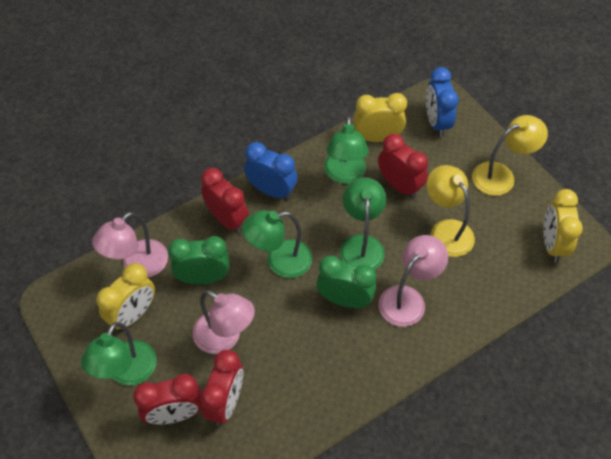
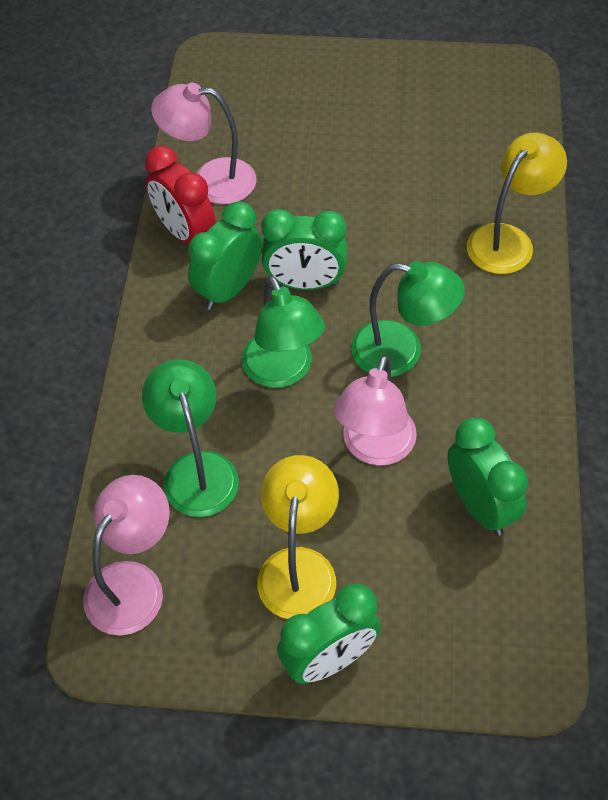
blue clock: [244,142,298,200] [426,67,459,137] = 2 -> none = 0
green clock: [168,236,229,284] [316,256,376,308] = 2 -> [188,201,262,310] [261,209,347,290] [277,584,381,684] [448,418,528,536] = 4
green lamp: [81,322,157,385] [242,210,312,278] [324,116,369,184] [340,177,386,270] = 4 -> [142,359,239,517] [242,276,325,388] [351,261,465,377] = 3
red clock: [133,374,202,424] [201,168,249,233] [201,350,243,425] [378,134,428,198] = 4 -> [145,146,216,244] = 1
yellow clock: [96,263,155,331] [354,93,407,142] [544,189,583,263] = 3 -> none = 0

